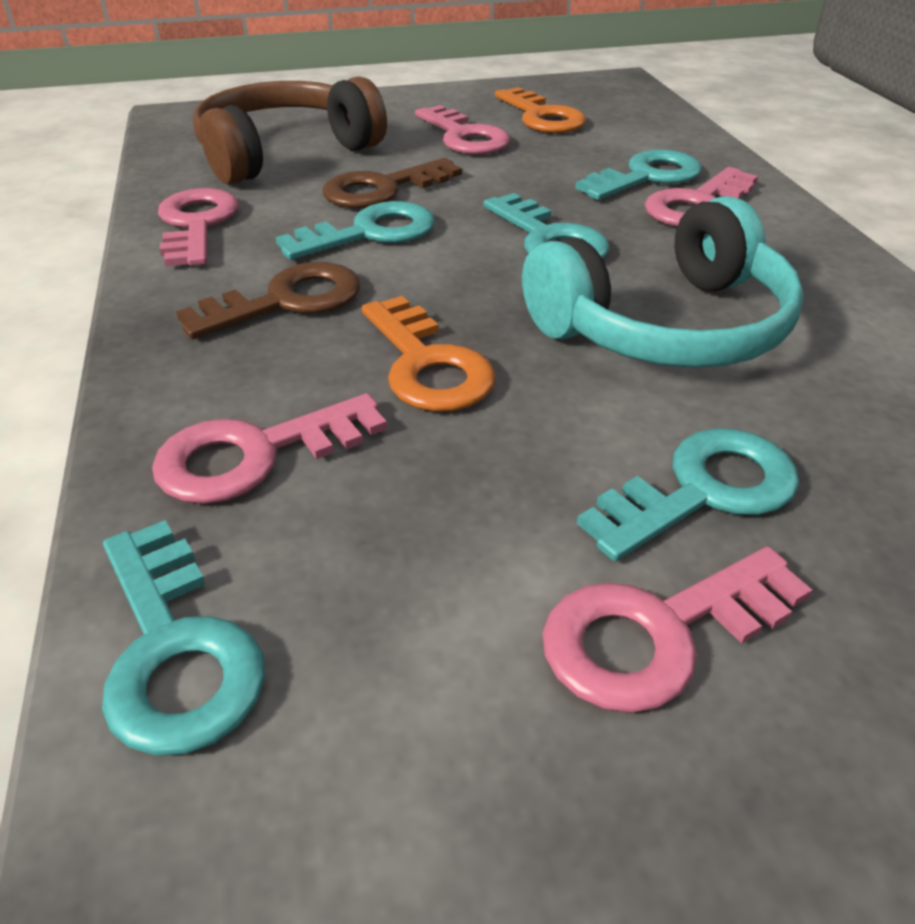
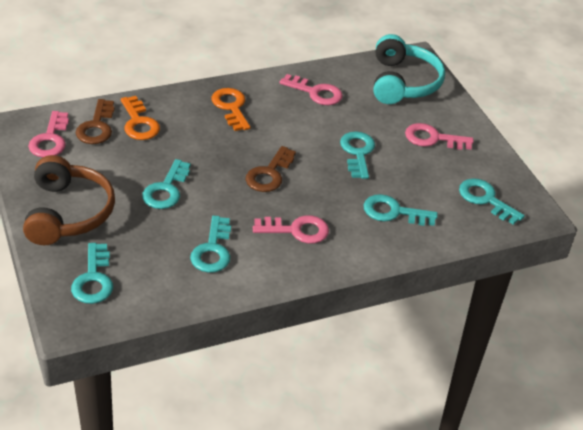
pink key: [152,393,387,504] [158,188,239,266] [415,105,510,155] [542,546,812,713] [645,167,758,227] = 5 -> [28,111,69,157] [253,215,329,244] [279,74,343,105] [405,123,474,150] = 4
turquoise key: [102,520,265,756] [276,201,435,260] [484,193,609,259] [575,149,702,200] [577,428,799,561] = 5 -> [71,243,113,304] [142,159,191,209] [190,216,231,273] [340,131,375,179] [363,194,438,226] [459,178,525,225] = 6

